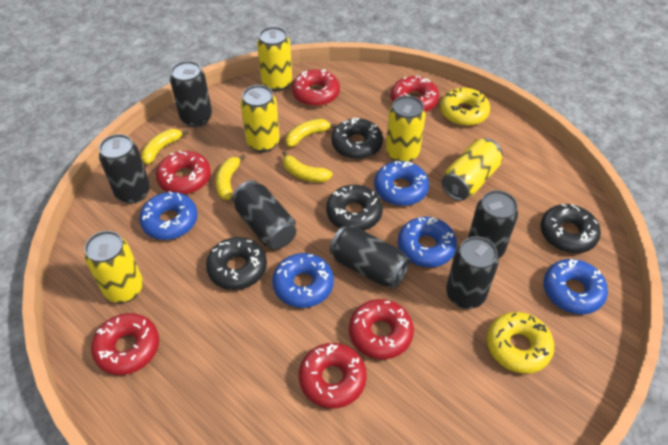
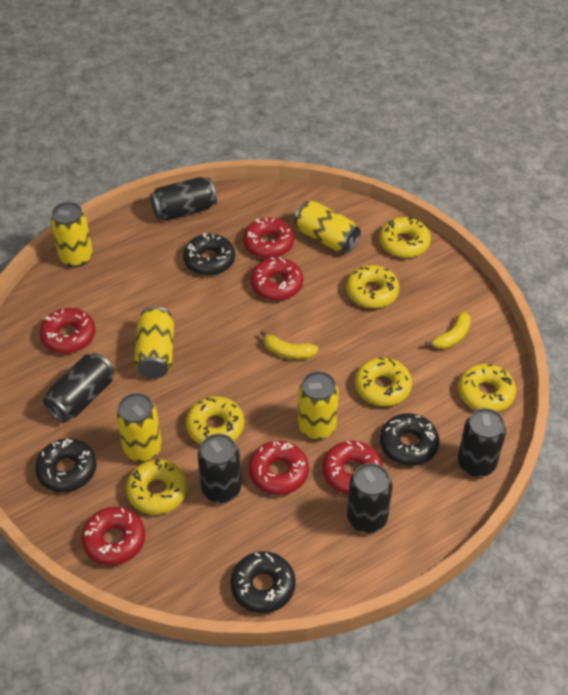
black can: [99,134,150,204] [170,61,212,127] [232,180,297,249] [330,225,410,289] [446,237,499,309] [468,190,518,259] = 6 -> [43,353,114,422] [150,177,217,221] [198,434,241,503] [347,463,392,533] [458,408,506,477] = 5
blue donut: [139,191,198,240] [272,253,334,308] [374,161,429,206] [398,217,457,267] [543,259,608,314] = 5 -> none = 0
yellow banana: [141,129,189,165] [215,154,246,200] [283,151,333,182] [286,119,337,147] = 4 -> [261,330,319,360] [425,311,471,350] = 2
yellow donut: [440,88,490,126] [487,312,554,374] = 2 -> [126,459,188,515] [186,396,244,445] [346,265,399,308] [355,357,412,406] [379,216,431,258] [458,364,516,412] = 6

